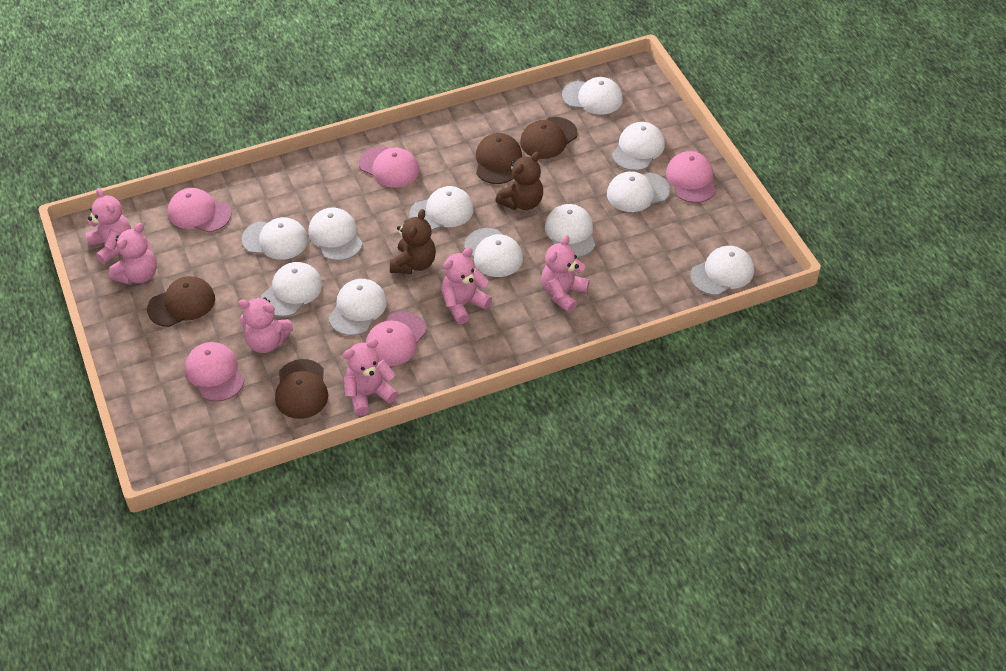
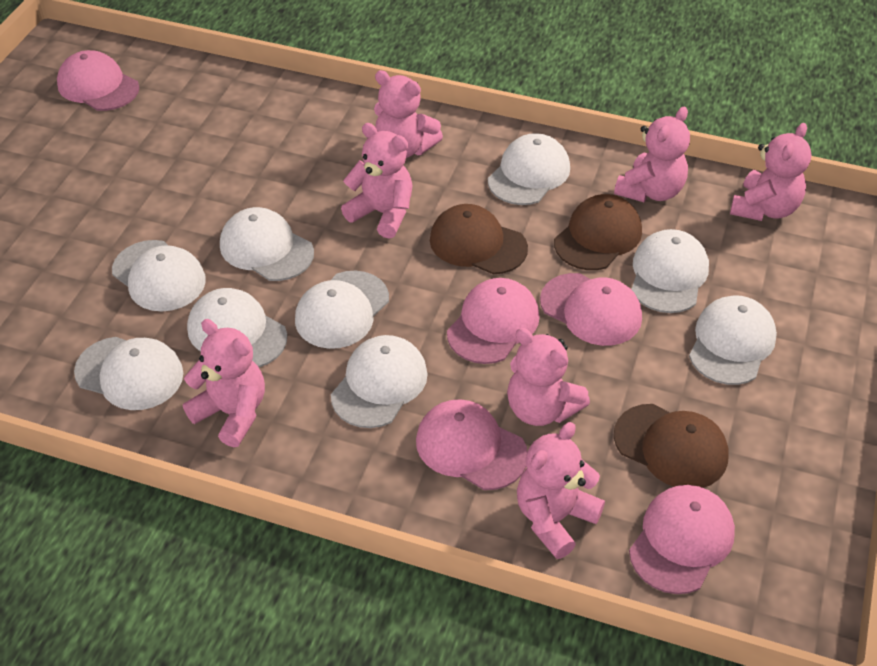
brown cap: [147,276,215,327] [275,359,328,419] [476,133,522,184] [520,117,578,159] = 4 -> [430,204,528,275] [554,194,642,270] [614,404,729,488] = 3
brown teddy bear: [390,209,436,274] [495,152,543,210] = 2 -> none = 0
pink teddy bear: [86,188,131,264] [109,223,157,285] [238,297,294,353] [343,339,398,416] [441,247,492,324] [541,235,590,313] = 6 -> [183,319,265,447] [341,123,412,239] [374,70,443,158] [507,328,590,426] [517,422,605,559] [614,107,690,202] [730,123,811,221] = 7
white cap: [241,217,308,260] [261,262,322,317] [308,208,363,261] [328,279,387,336] [409,186,474,231] [464,228,523,277] [545,204,595,258] [562,77,623,115] [607,171,670,212] [612,122,665,171] [690,246,754,295] = 11 -> [74,337,183,410] [112,240,206,311] [187,288,287,367] [220,207,314,281] [295,271,389,349] [331,335,428,428] [488,133,570,205] [631,229,709,313] [689,295,777,385] = 9

